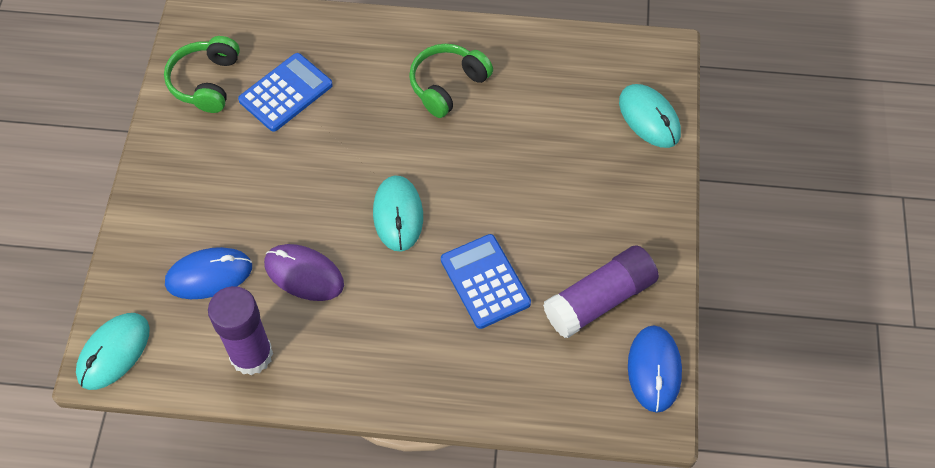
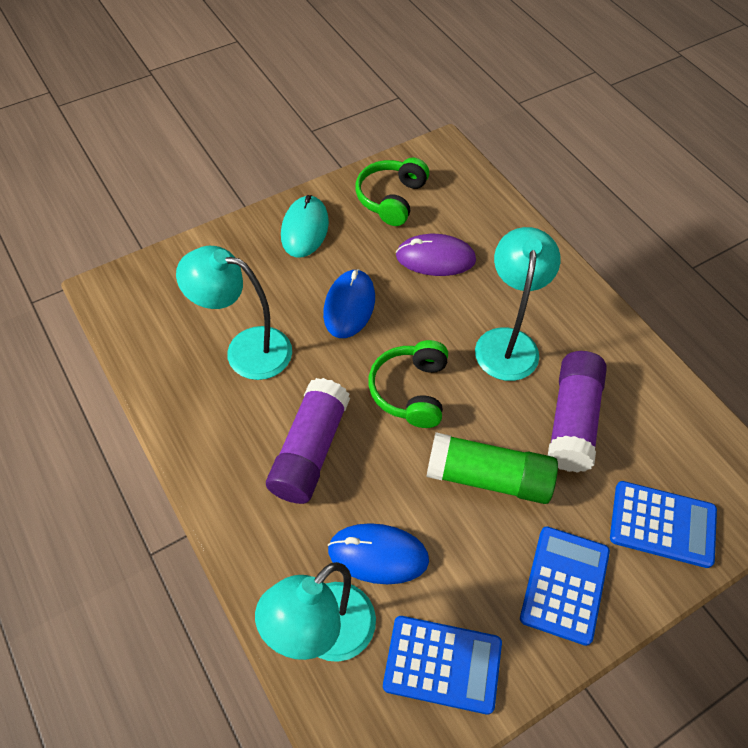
blue calculator: [238,53,333,132] [441,234,531,329] = 2 -> [383,616,502,715] [520,526,610,646] [610,481,717,568] = 3
green glue stick: none = 0 -> [426,432,558,504] = 1
turquoise lamp: none = 0 -> [176,246,292,380] [255,562,376,662] [475,227,560,381] = 3
turquoise mouse: [76,313,150,390] [373,175,423,252] [619,84,681,148] = 3 -> [281,195,329,258] = 1

